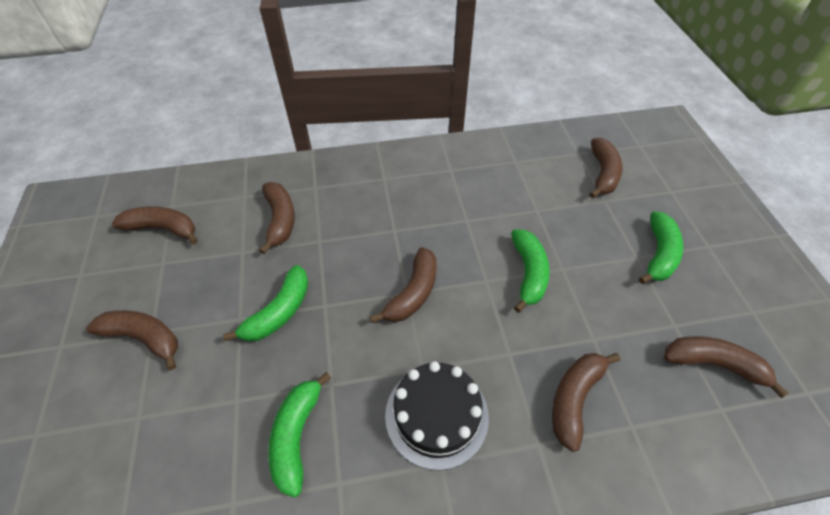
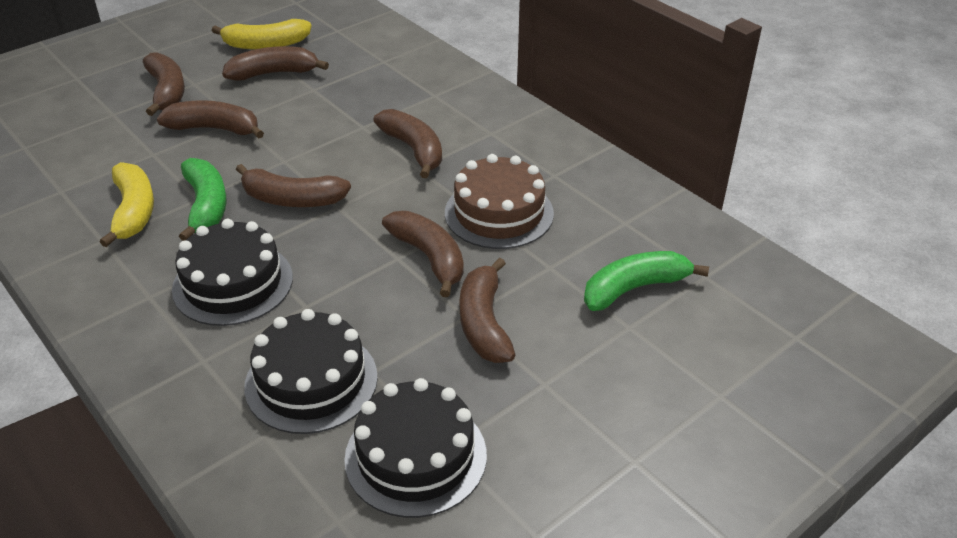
black cake: [385,361,489,470] = 1 -> [172,219,293,326] [244,309,378,434] [344,378,487,518] = 3
brown cake: none = 0 -> [445,154,554,249] = 1
green banana: [223,265,308,342] [268,372,331,498] [511,230,550,313] [639,211,683,284] = 4 -> [179,158,227,241] [584,251,709,311] = 2
yellow banana: none = 0 -> [100,162,154,247] [212,19,311,49] = 2

